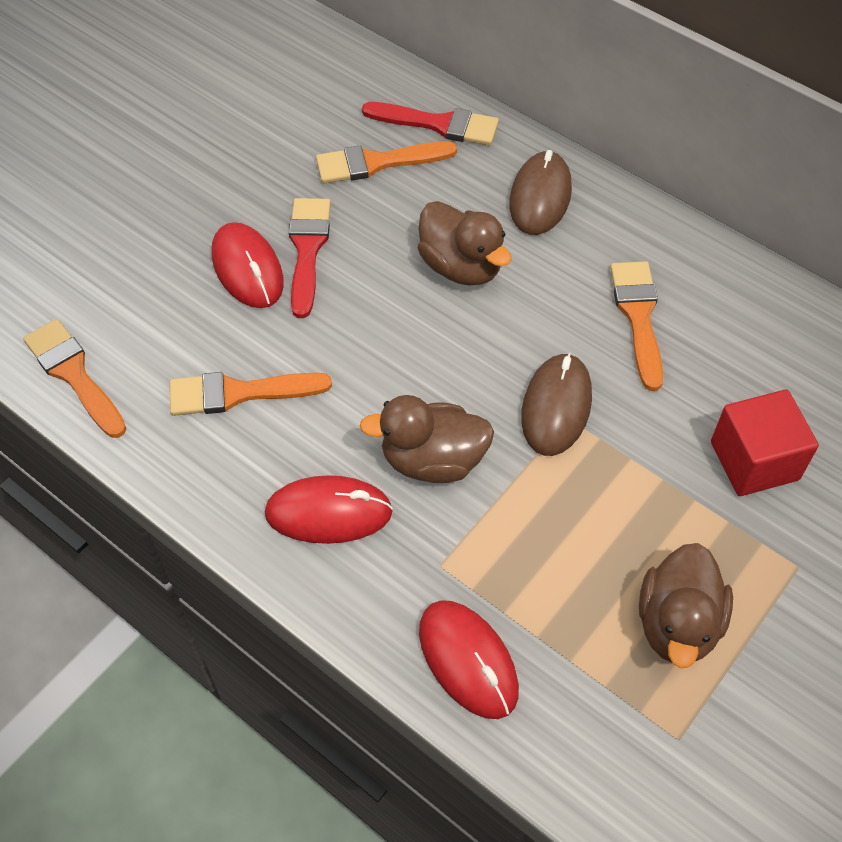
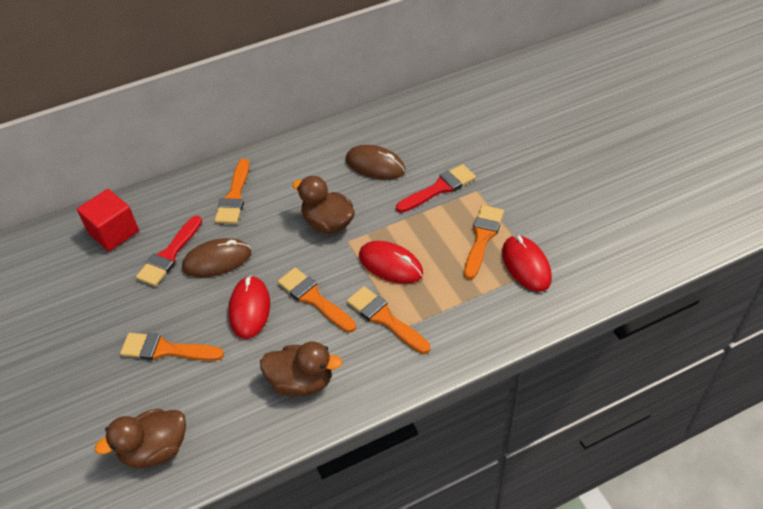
orange brush: [23,319,126,438] [170,372,332,416] [316,141,457,183] [610,261,663,391] = 4 -> [120,333,224,361] [214,159,249,224] [278,268,356,333] [347,286,430,354] [464,205,504,279] = 5

